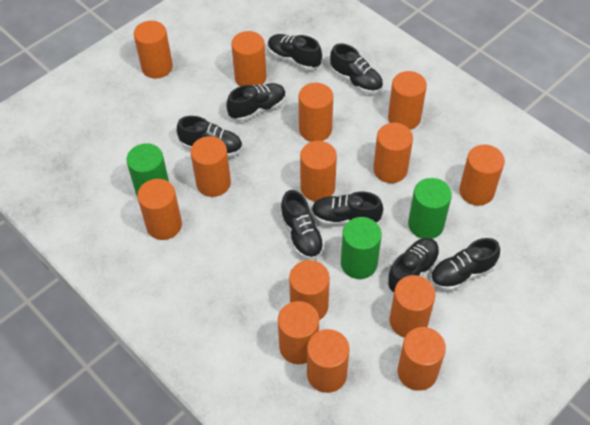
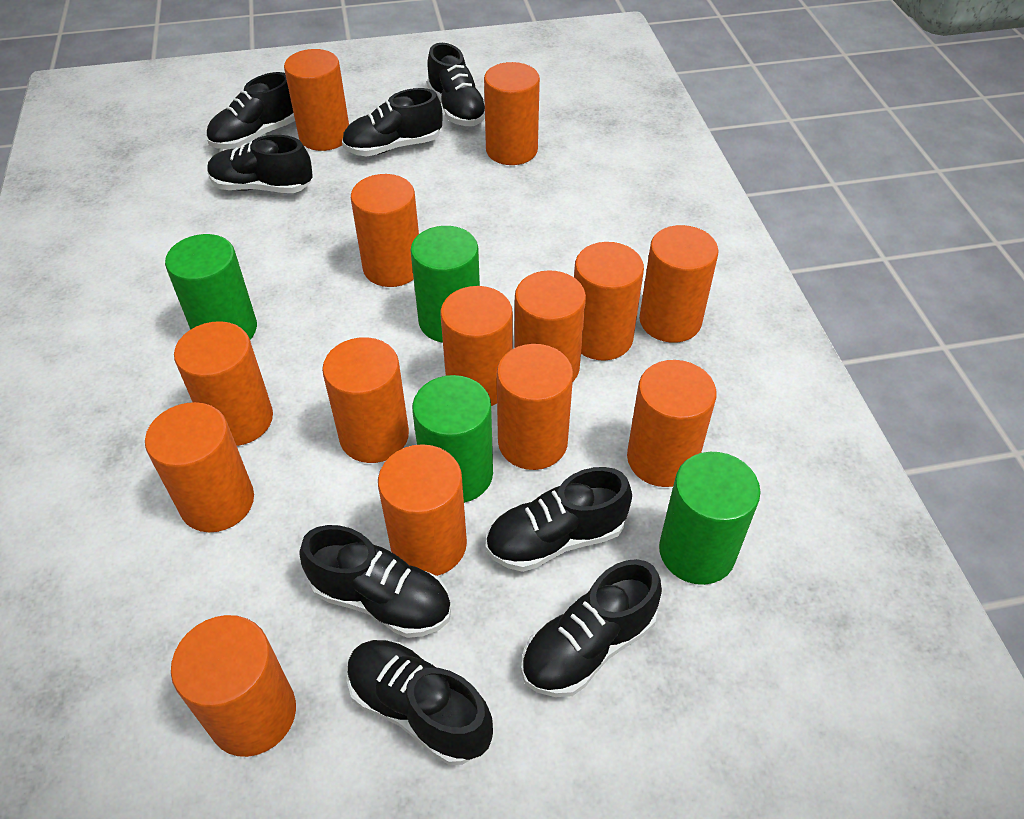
green cylinder: [126,143,169,198] [341,217,382,279] [408,178,452,239] = 3 -> [165,234,257,339] [410,226,480,343] [412,375,493,503] [659,452,761,585] = 4

